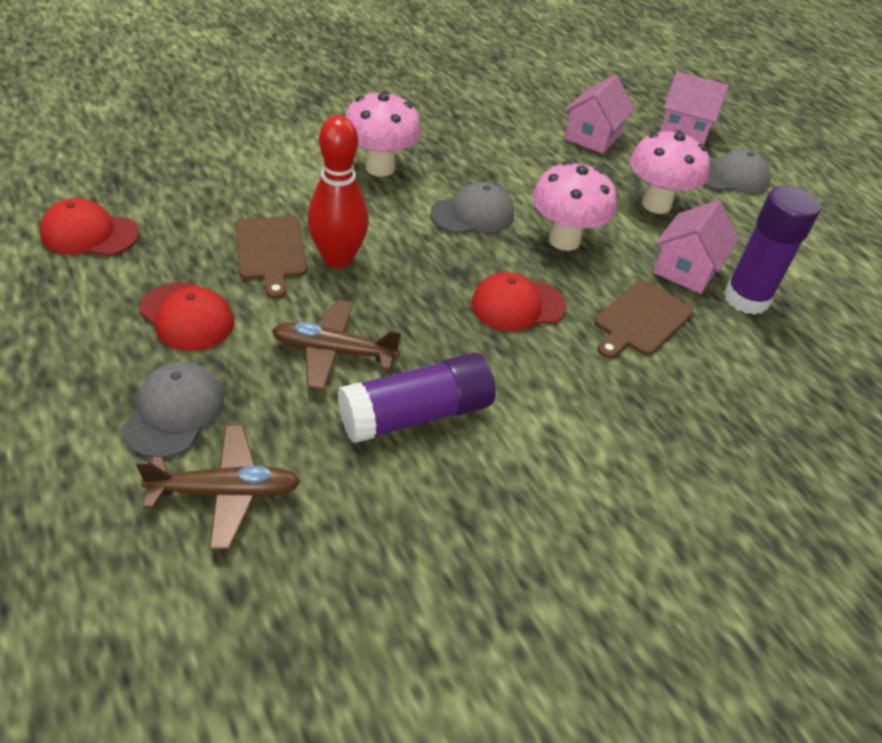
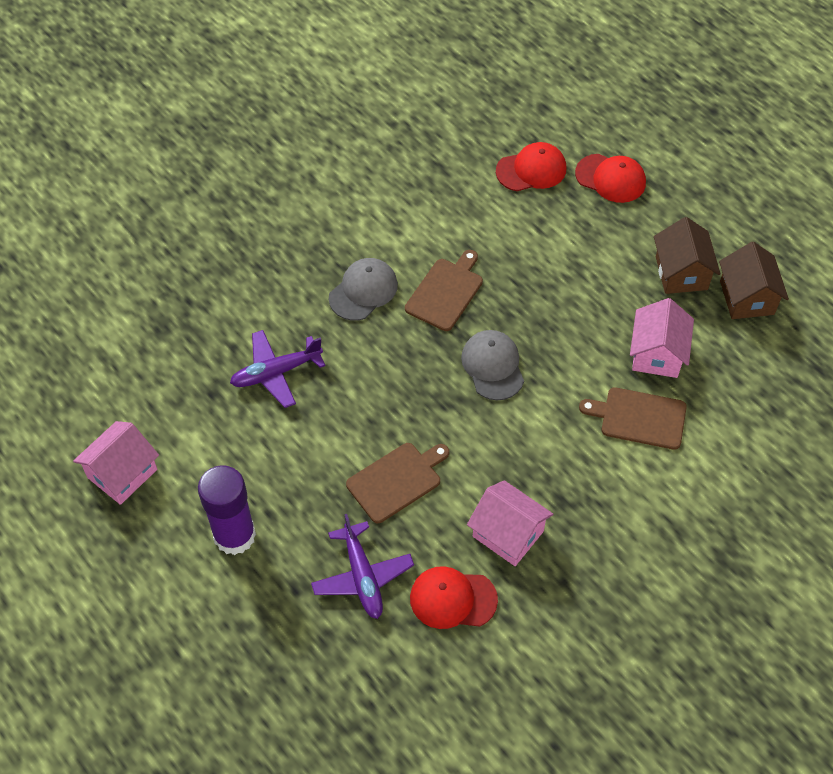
brown cutting board: [236,216,307,299] [595,280,694,359] = 2 -> [346,443,449,523] [405,250,483,331] [579,387,687,450] = 3
brown house: none = 0 -> [654,217,721,294] [719,242,789,319] = 2
brown plane: [136,425,301,550] [272,300,402,391] = 2 -> none = 0
grey cap: [122,362,224,458] [430,182,514,234] [704,149,770,194] = 3 -> [329,258,398,321] [461,330,524,400] = 2
pink mushroom: [345,91,421,176] [532,161,616,251] [630,130,710,214] = 3 -> none = 0
purple glue stick: [338,353,496,443] [724,186,820,315] = 2 -> [198,465,256,555] = 1
purple plane: none = 0 -> [230,330,325,408] [311,514,414,619] = 2
red bowling pin: [307,115,369,268] = 1 -> none = 0

